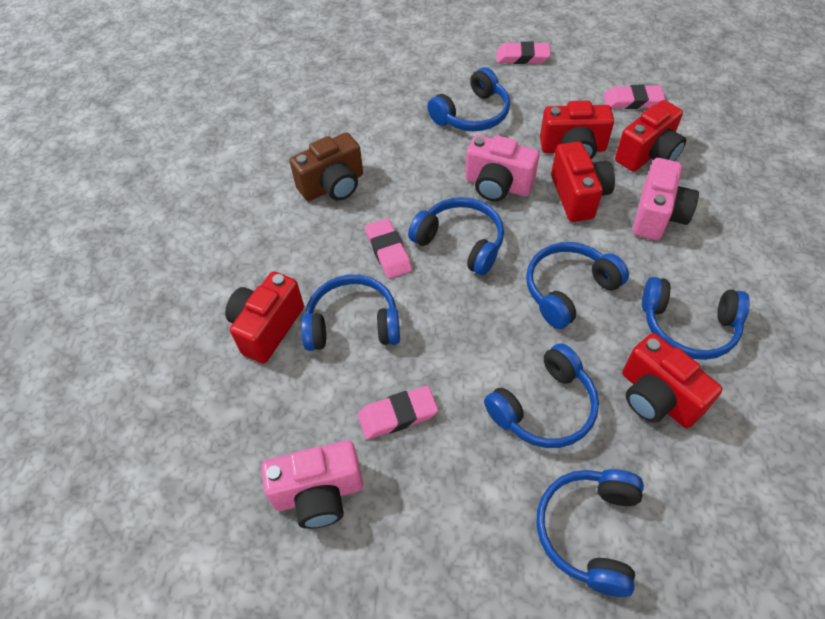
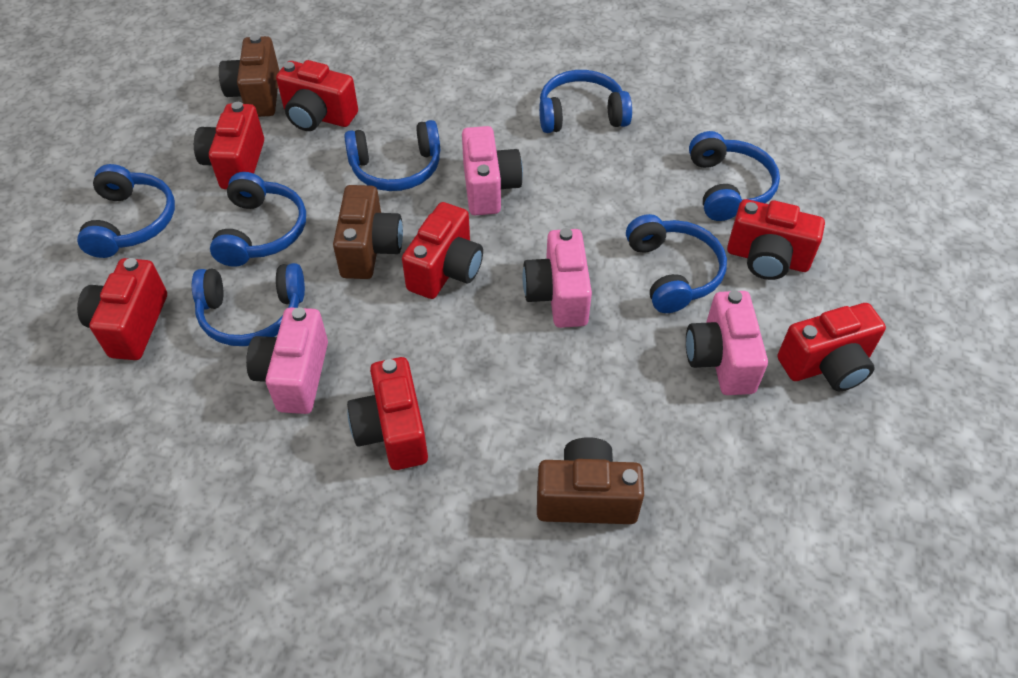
brown camera: [290,132,363,201] = 1 -> [219,34,279,117] [333,185,403,279] [537,437,644,524] = 3
pink camera: [261,440,363,529] [465,135,539,201] [633,158,699,240] = 3 -> [246,307,328,414] [462,126,523,215] [522,228,592,328] [686,290,768,395] = 4
pink eraser: [358,386,438,440] [365,218,412,279] [496,42,551,64] [603,84,665,109] = 4 -> none = 0
red camera: [225,272,304,364] [540,101,614,159] [551,142,615,222] [615,100,686,172] [622,333,723,428] = 5 -> [77,258,167,360] [194,102,264,189] [276,60,358,131] [347,357,428,470] [402,202,483,299] [727,199,825,280] [777,303,886,391] = 7

